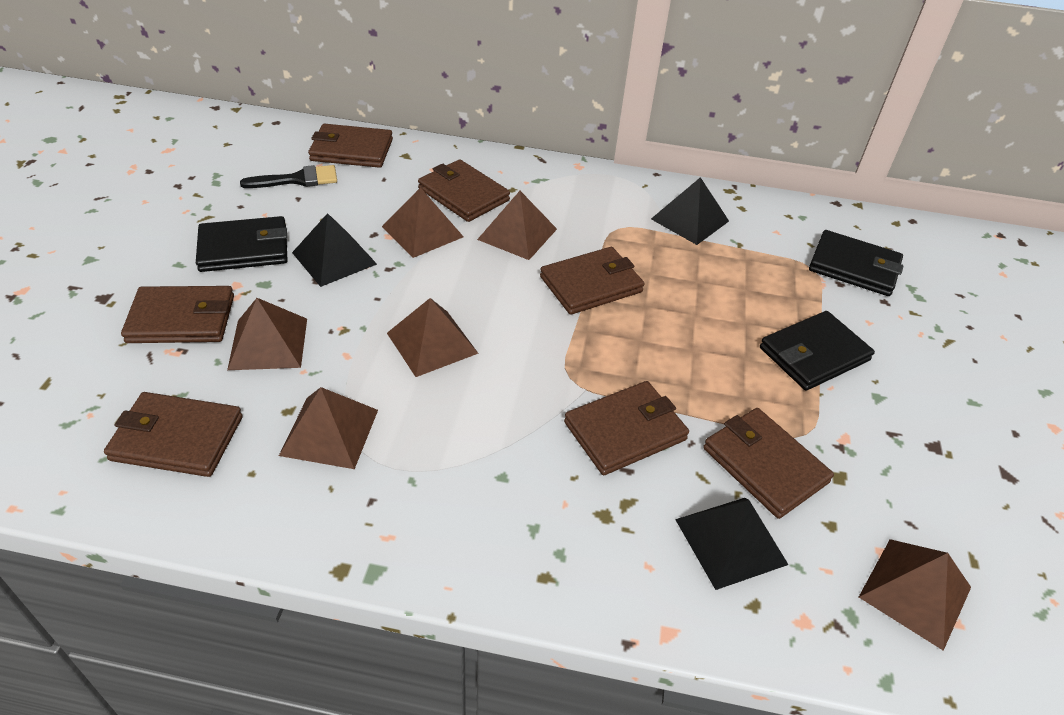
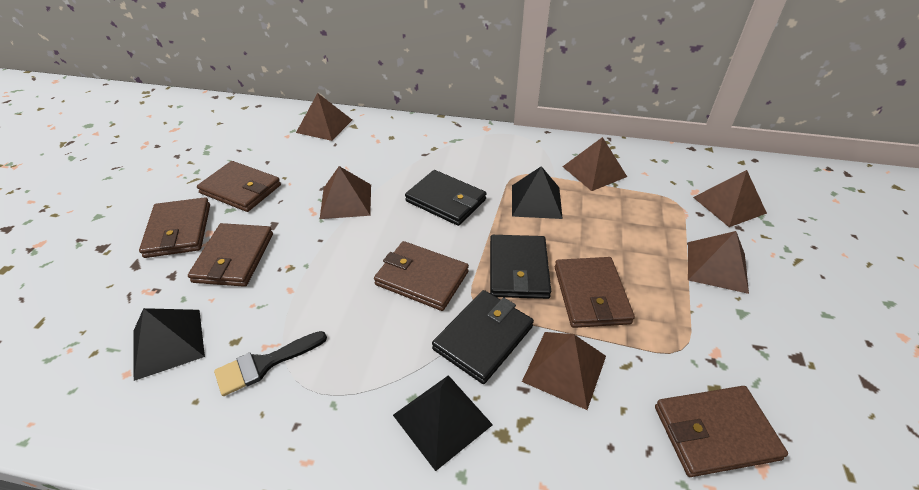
brown wallet: [104,392,243,477] [121,286,234,343] [308,124,393,168] [418,159,510,222] [540,247,644,315] [564,381,689,475] [703,408,834,519] = 7 -> [139,197,210,258] [188,223,273,287] [197,161,281,212] [374,241,469,311] [555,257,635,328] [655,386,788,477] = 6

